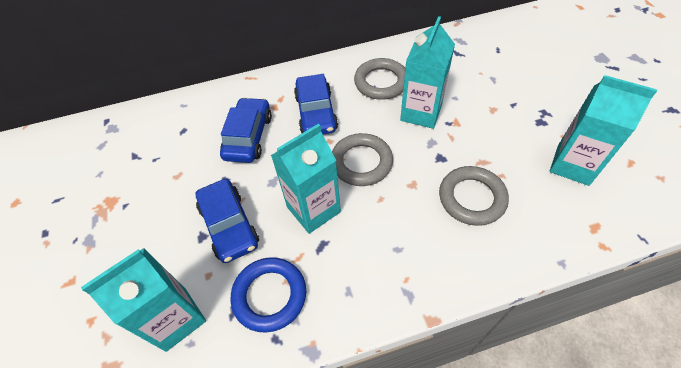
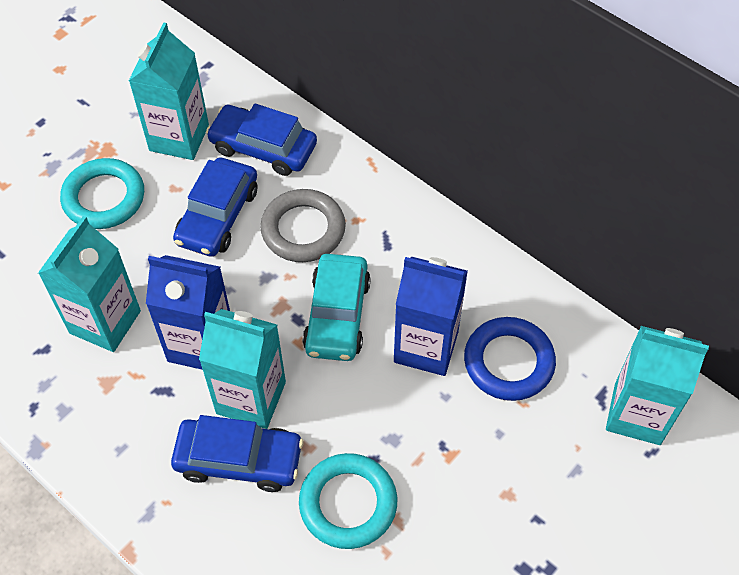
blue carton: none = 0 -> [146,255,230,370] [394,257,468,376] = 2
grey ring: [332,133,393,186] [354,58,405,100] [439,166,509,226] = 3 -> [260,189,346,262] = 1
turquoise car: none = 0 -> [303,254,371,361] = 1
turquoise ring: none = 0 -> [60,158,144,229] [299,453,397,549] = 2

